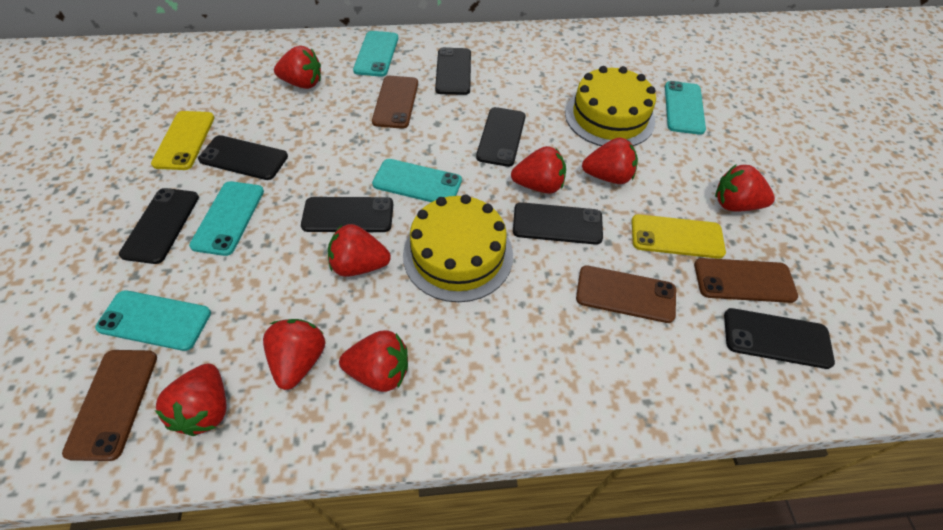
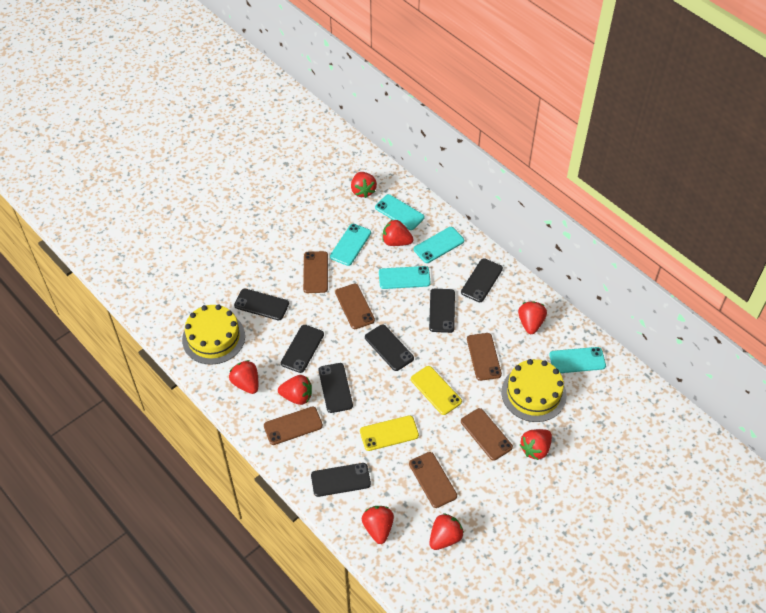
brown phone: [62,350,157,461] [372,76,418,129] [576,265,676,323] [694,258,798,303] = 4 -> [264,406,323,445] [303,251,328,293] [335,284,375,329] [409,452,457,508] [461,408,513,461] [467,333,502,381] = 6

